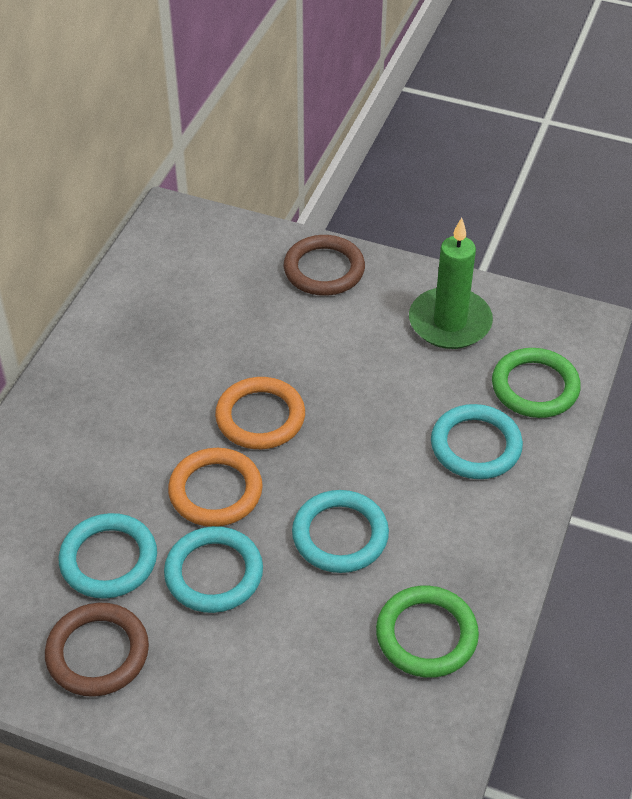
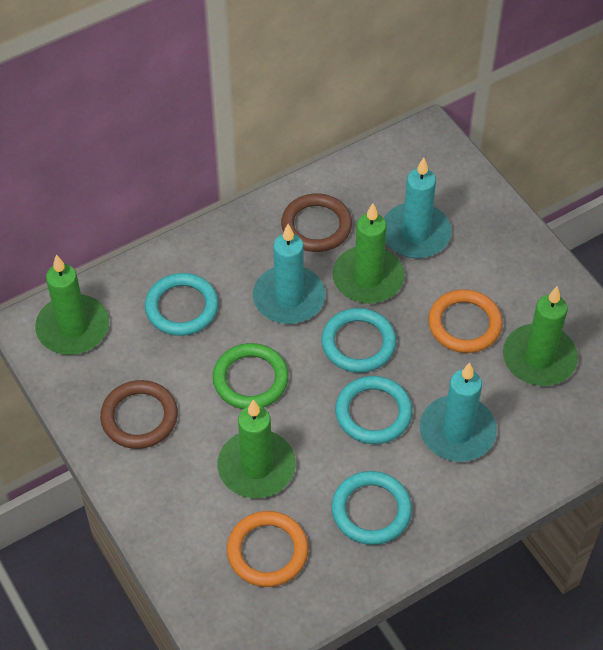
green candle: [409,217,493,349] = 1 -> [35,255,109,355] [218,400,296,498] [333,203,405,304] [503,286,578,386] = 4
green ring: [376,586,479,678] [492,348,581,418] = 2 -> [213,343,289,409] = 1
turquoise candle: none = 0 -> [253,224,325,324] [384,158,452,258] [420,363,497,462] = 3

